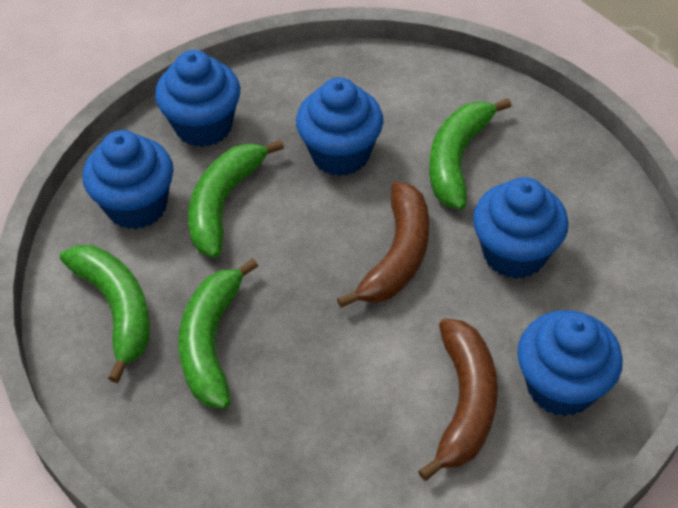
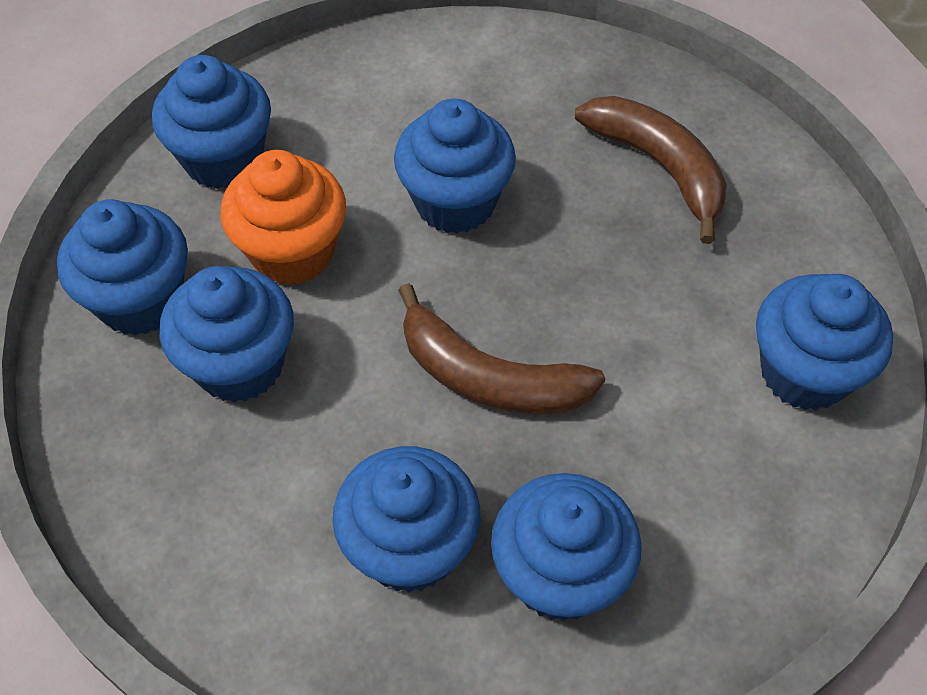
blue cupcake: [83,130,173,229] [155,50,240,147] [296,78,383,176] [473,177,569,279] [517,310,623,416] = 5 -> [57,199,188,335] [152,55,271,189] [159,266,294,402] [332,446,480,593] [394,99,516,234] [491,473,642,621] [756,274,893,410] = 7
green banana: [60,245,150,383] [178,258,258,409] [188,139,284,258] [429,98,512,210] = 4 -> none = 0
orange cupcake: none = 0 -> [221,150,346,286] = 1

